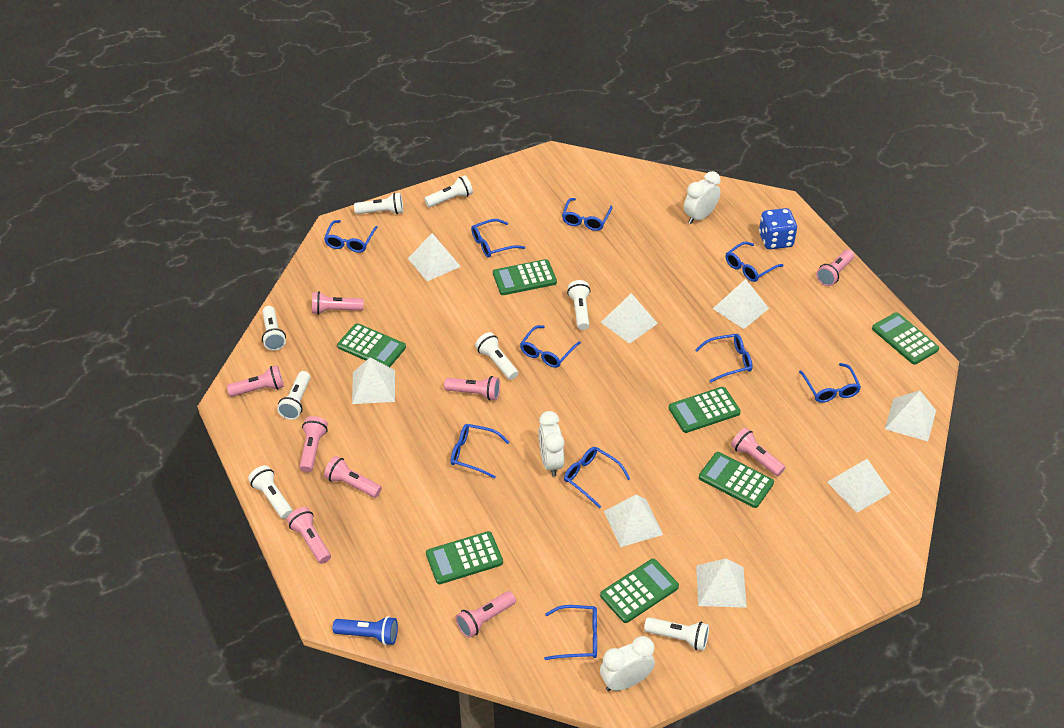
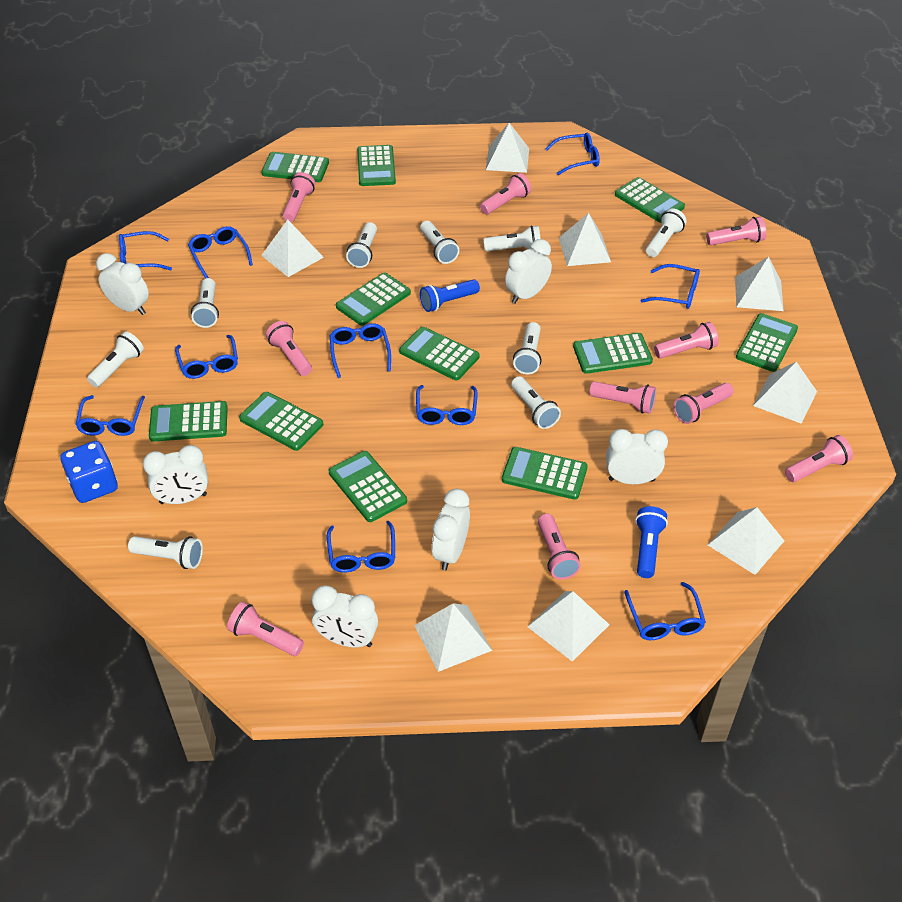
blue flashlight: [333,616,398,645] = 1 -> [420,279,480,312] [635,506,668,578] = 2
green calculator: [337,323,406,367] [426,531,503,584] [493,259,557,295] [600,559,679,623] [669,387,741,433] [699,452,774,508] [872,312,939,365] = 7 -> [149,401,228,442] [239,392,323,451] [261,152,329,182] [329,451,407,522] [336,273,411,326] [357,145,396,186] [399,327,479,380] [502,447,588,500] [573,333,653,374] [615,177,685,223] [736,313,798,372] = 11
pink flashlight: [227,365,284,397] [287,507,331,564] [299,416,328,473] [312,291,364,315] [324,456,382,498] [444,376,500,401] [456,591,516,638] [731,428,785,476] [816,249,854,286] = 9 -> [227,602,304,656] [266,321,312,376] [283,172,315,222] [480,173,531,214] [538,514,581,580] [589,381,656,414] [654,322,719,359] [674,383,734,424] [706,216,766,246] [785,435,853,482] = 10
white clock: [539,411,564,477] [600,636,655,691] [684,171,721,224] = 3 -> [96,253,149,315] [143,445,208,504] [311,585,378,648] [432,489,470,570] [505,239,552,304] [606,429,668,484] = 6
white flashlight: [248,465,293,519] [262,306,286,351] [277,371,310,420] [354,192,403,214] [424,175,473,207] [475,332,518,380] [567,280,590,330] [644,617,709,651] = 8 -> [87,332,144,387] [128,536,203,569] [191,278,219,328] [346,222,377,268] [420,221,459,264] [483,225,540,251] [511,376,561,429] [513,322,542,374] [646,208,686,257] = 9

